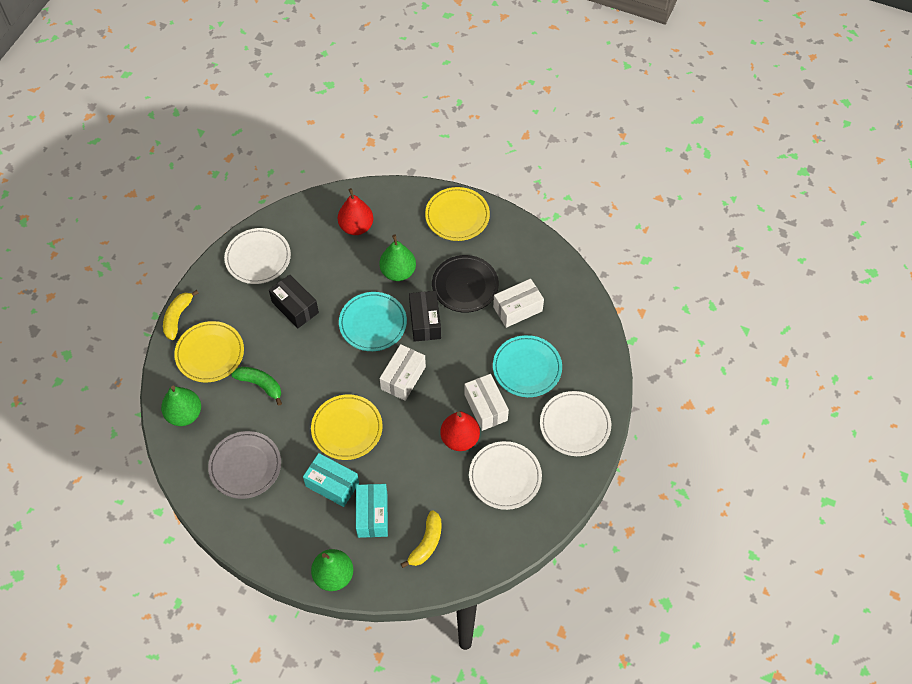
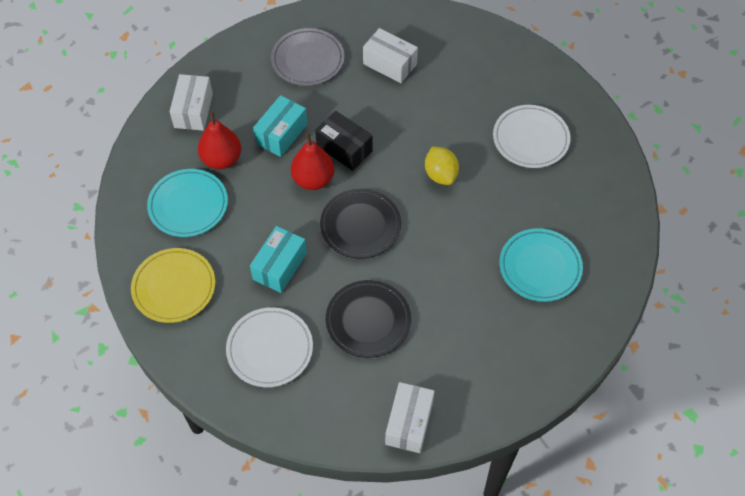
black box: [269,275,319,328] [409,291,441,342] = 2 -> [315,111,373,171] = 1
black plate: [432,255,499,313] = 1 -> [320,189,401,259] [326,280,411,358] = 2
green banana: [231,367,282,406] = 1 -> none = 0
green pear: [161,386,201,426] [311,549,353,591] [379,234,416,281] = 3 -> none = 0
white plate: [224,228,291,284] [469,441,542,510] [540,391,611,456] = 3 -> [226,307,313,387] [493,105,570,168] = 2
yellow banana: [163,290,198,340] [401,510,442,568] = 2 -> none = 0
yellow lemon: none = 0 -> [425,147,459,185] = 1
yellow plate: [174,321,244,382] [311,394,383,460] [425,187,490,241] = 3 -> [131,248,215,323] = 1

